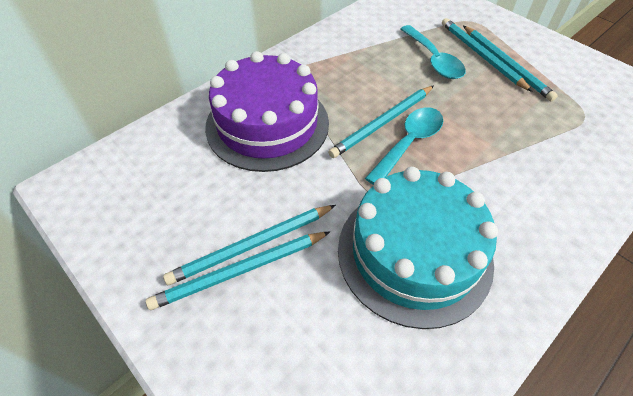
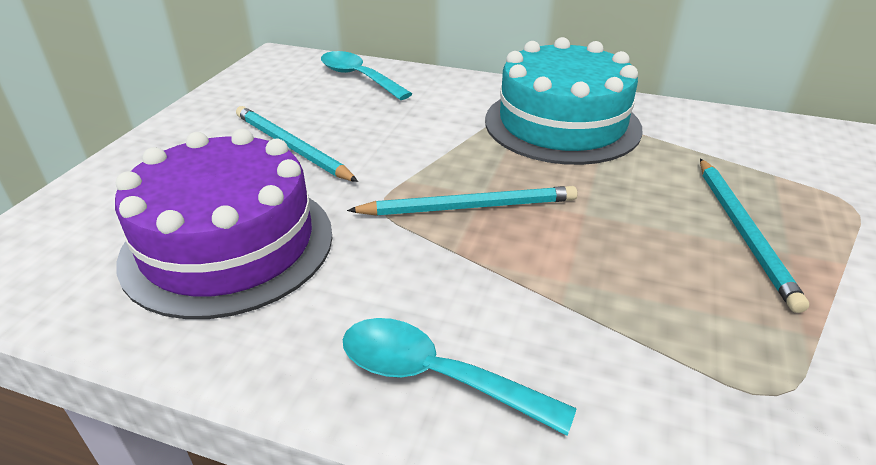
turquoise pencil: [146,232,330,310] [163,205,336,285] [328,86,434,158] [442,18,533,92] [463,26,558,102] = 5 -> [236,106,358,182] [347,186,578,216] [700,159,809,313] = 3

